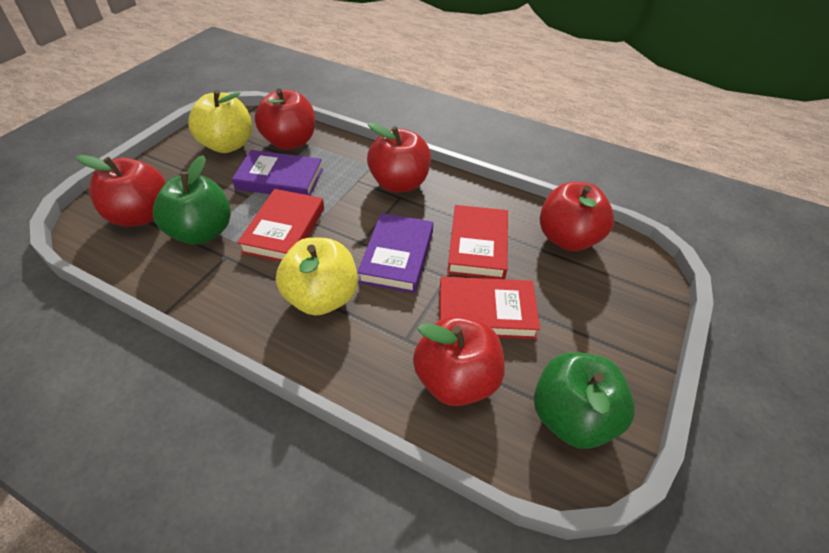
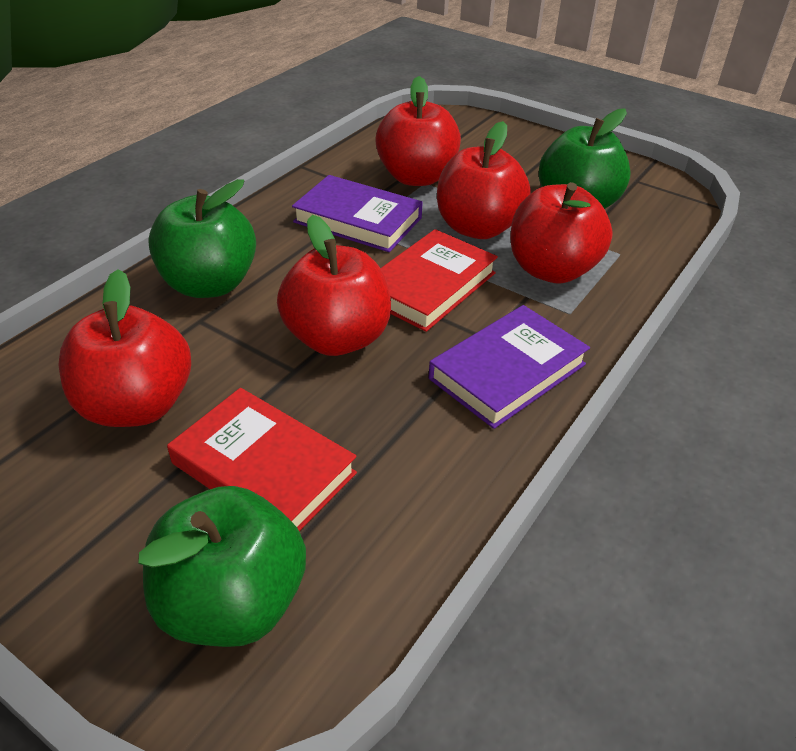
green apple: [153,155,231,245] [534,352,635,449] = 2 -> [139,486,306,647] [148,179,256,298] [539,108,631,209] = 3
red book: [237,189,324,262] [439,277,540,339] [447,205,508,279] = 3 -> [167,388,357,531] [381,229,498,332] = 2
yellow apple: [188,90,252,153] [276,237,358,316] = 2 -> none = 0

